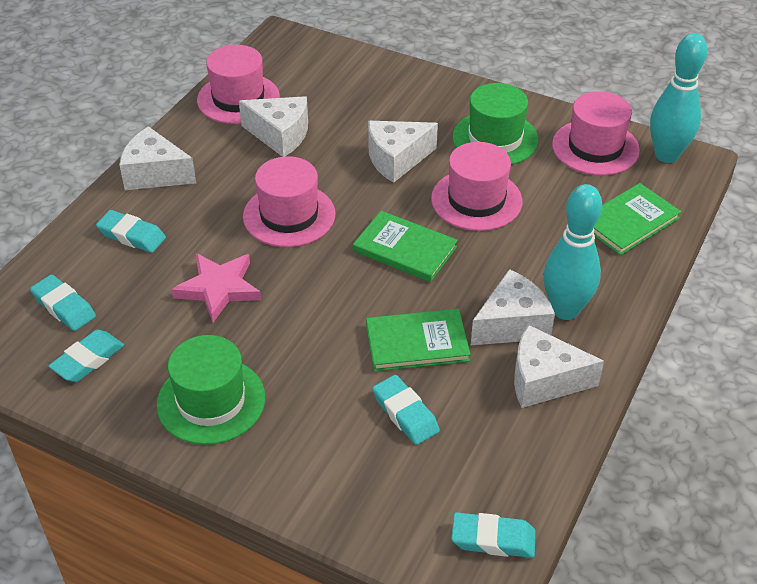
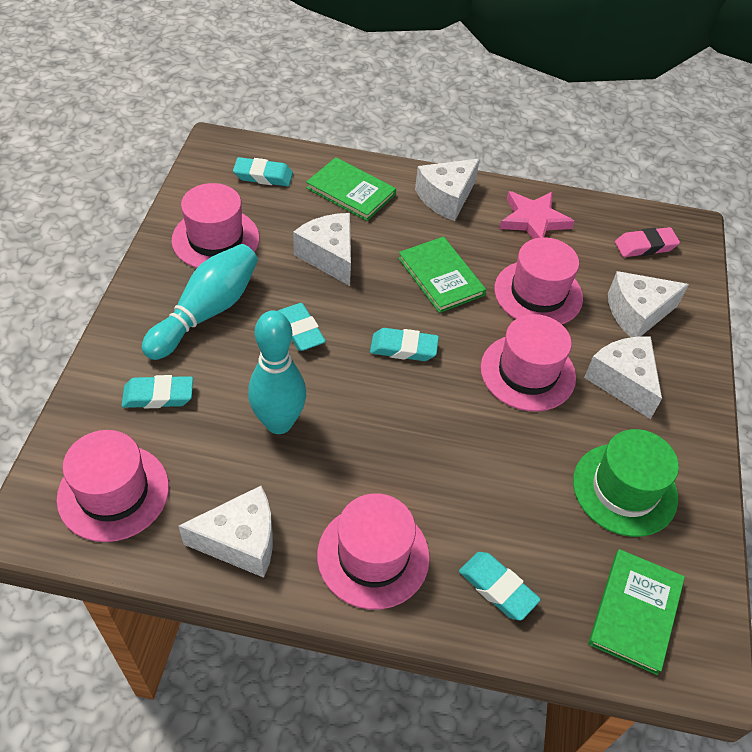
green hat: [157,335,265,445] [452,83,539,165] = 2 -> [573,429,679,537] = 1
pink eraser: none = 0 -> [615,227,680,257] = 1
pink hat: [197,45,280,124] [243,156,336,247] [431,142,522,231] [552,91,640,176] = 4 -> [57,430,169,542] [171,183,260,268] [317,493,430,610] [481,314,576,412] [494,237,583,324] = 5

